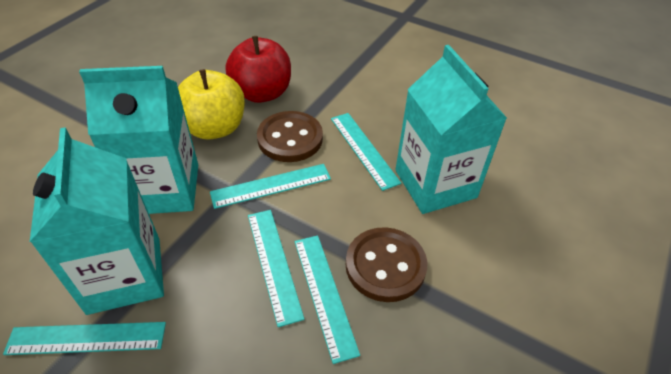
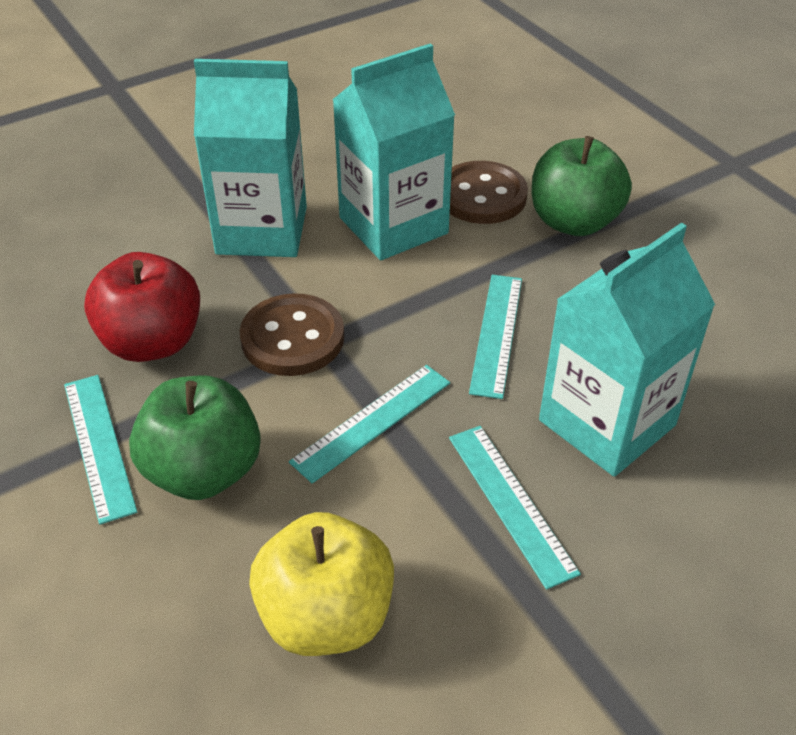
green apple: none = 0 -> [129,375,261,500] [532,136,632,236] = 2
turquoise ruler: [3,322,166,355] [210,164,331,209] [248,210,304,327] [295,235,360,364] [331,113,401,191] = 5 -> [64,375,137,525] [289,365,450,484] [449,426,581,590] [469,275,522,399] = 4

